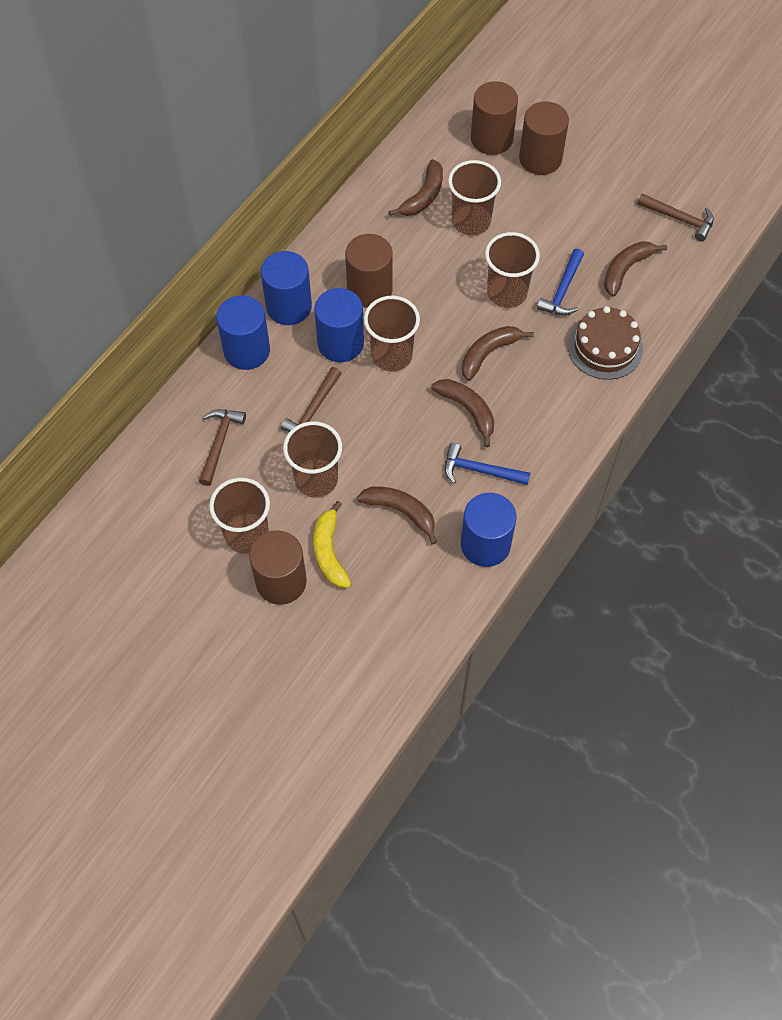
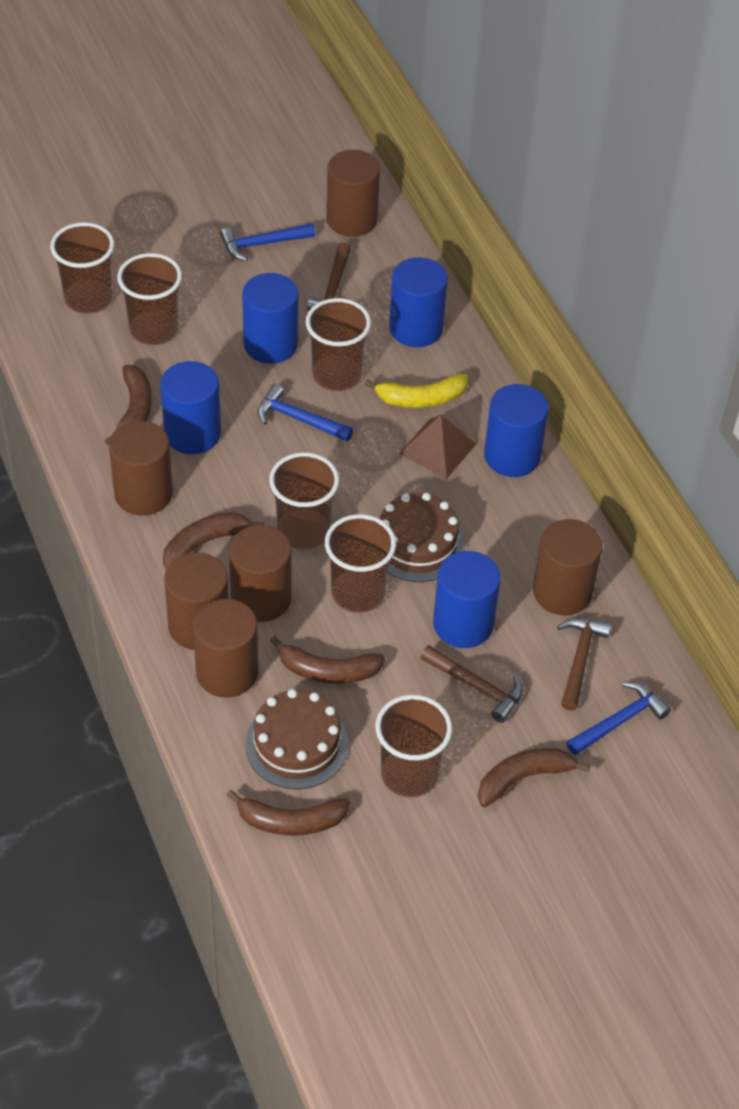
blue cylinder: [216,295,270,370] [261,251,312,325] [314,288,364,362] [461,493,516,567] = 4 -> [160,361,221,454] [242,273,298,364] [389,257,448,347] [433,551,501,648] [484,384,549,477] = 5
blue hammer: [444,443,530,485] [537,249,584,316] = 2 -> [220,223,315,261] [257,384,353,441] [567,682,671,755] = 3
brown cake: [568,306,643,380] = 1 -> [245,689,349,789] [380,493,465,582] = 2
brown cup: [209,478,270,554] [283,421,342,498] [364,296,420,372] [448,160,501,236] [485,232,540,308] = 5 -> [50,222,114,314] [117,253,182,345] [269,452,339,550] [306,298,371,391] [325,514,396,613] [376,695,452,798] = 6
brown cylinder: [249,530,307,605] [345,234,393,308] [471,81,518,155] [519,101,569,175] = 4 -> [109,421,173,516] [164,552,229,650] [193,599,258,698] [229,525,292,622] [326,150,380,237] [533,519,603,615] = 6
brown pyramid: none = 0 -> [399,415,476,479] = 1

